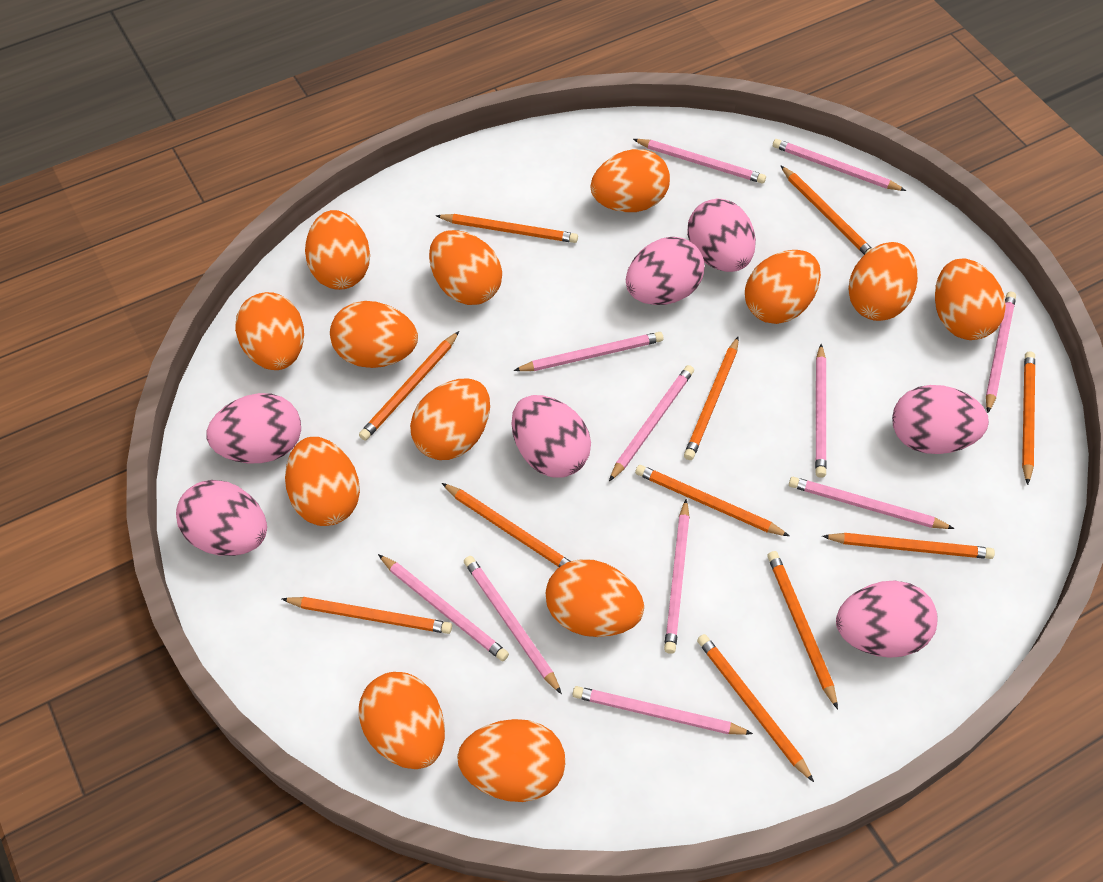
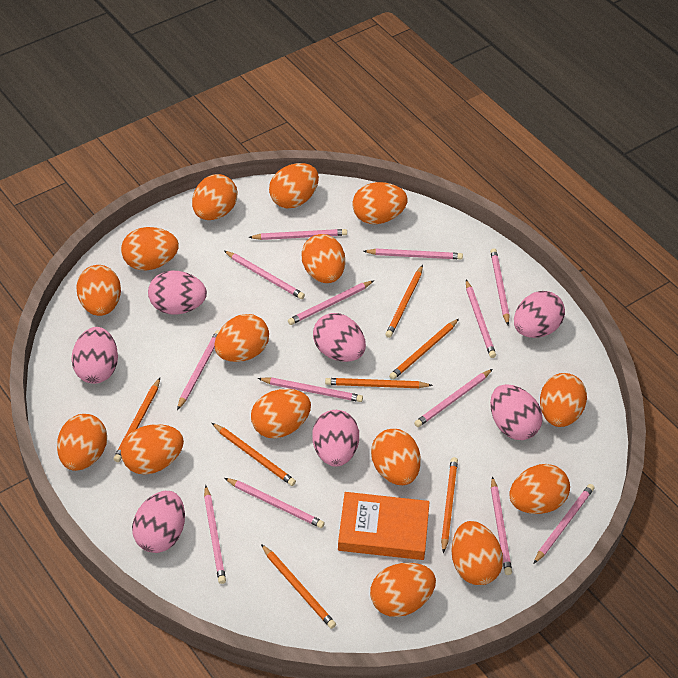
orange book: none = 0 -> [338,492,429,560] = 1
orange egg: [235,292,304,370] [285,437,360,526] [305,210,370,290] [330,301,418,368] [359,672,445,769] [410,379,490,460] [429,230,502,305] [457,719,565,802] [546,559,644,637] [591,149,670,212] [745,250,821,324] [848,242,918,321] [935,258,1006,340] = 13 -> [57,414,107,471] [76,265,121,316] [121,227,179,270] [121,424,184,475] [192,174,237,220] [214,314,269,362] [251,389,311,439] [269,163,319,208] [302,234,345,283] [352,182,407,224] [370,563,436,617] [371,429,421,485] [451,521,503,585] [510,464,570,514] [540,373,587,427] = 15
orange pencil: [282,597,452,634] [359,331,459,440] [435,214,578,243] [442,483,571,567] [635,465,789,536] [684,336,739,460] [697,634,814,782] [767,551,838,709] [780,165,872,255] [822,533,995,559] [1022,351,1035,485] = 11 -> [114,378,160,462] [212,423,296,486] [261,544,336,629] [325,378,433,388] [385,265,423,338] [389,319,459,380] [441,457,458,553] = 7
pink pencil: [378,554,509,661] [464,556,562,694] [514,332,664,371] [572,686,753,735] [609,365,694,481] [633,139,766,184] [664,499,690,654] [773,139,906,191] [789,477,955,529] [815,344,827,478] [986,292,1016,413] = 11 -> [177,330,219,410] [204,485,226,584] [224,251,305,299] [225,478,325,528] [248,229,347,240] [258,378,363,402] [288,281,373,325] [363,249,463,259] [414,369,493,427] [466,280,496,358] [490,248,510,325] [491,476,512,575] [534,484,594,564] = 13

